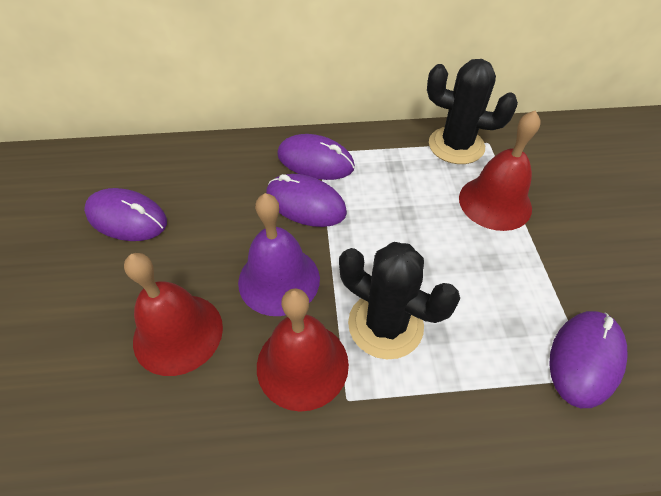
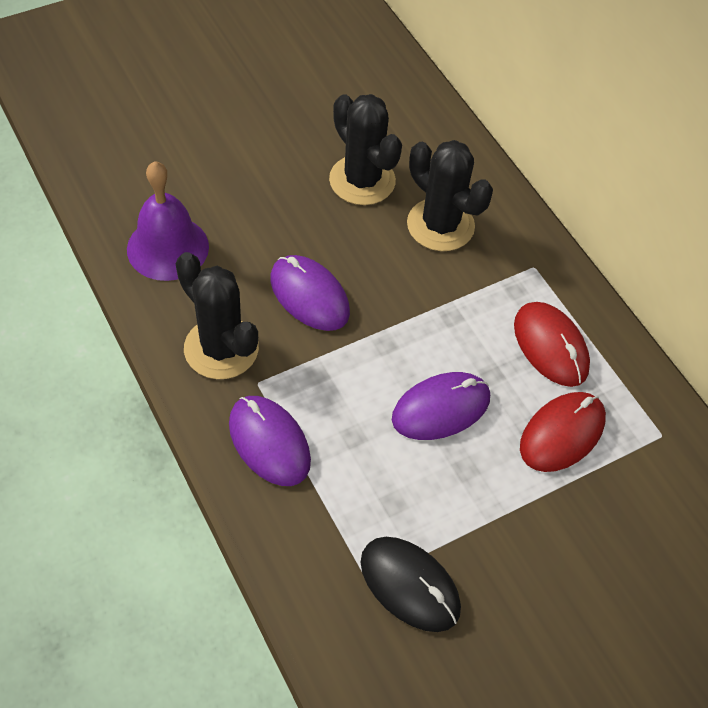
black cactus: [339,242,460,359] [427,59,518,164] = 2 -> [176,252,259,379] [329,94,402,205] [407,140,493,251] = 3
black mouse: none = 0 -> [361,537,461,632] = 1
purple mouse: [84,188,167,241] [266,174,347,227] [277,134,355,180] [549,311,628,408] = 4 -> [229,396,311,486] [270,255,350,331] [392,372,490,440] = 3
red bell: [124,253,223,376] [257,288,349,412] [459,110,541,231] = 3 -> none = 0
red mouse: none = 0 -> [514,302,590,387] [520,392,606,472] = 2

